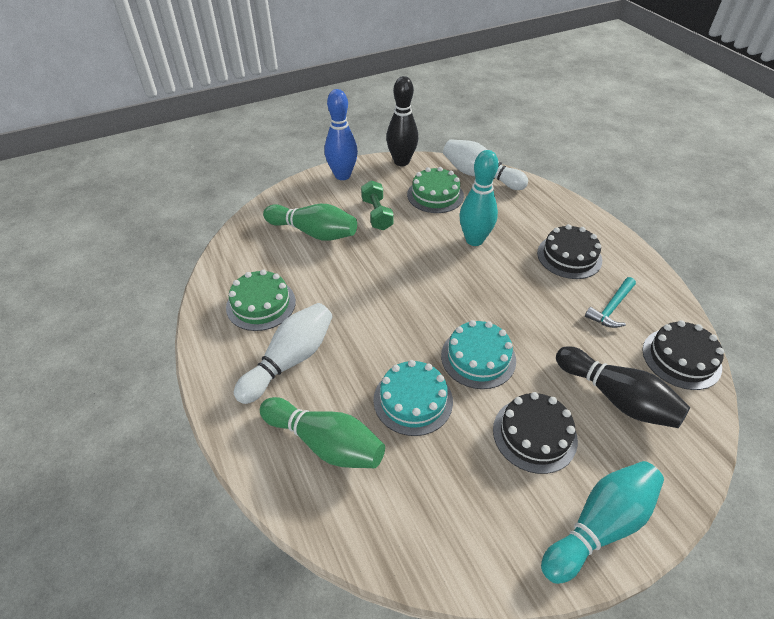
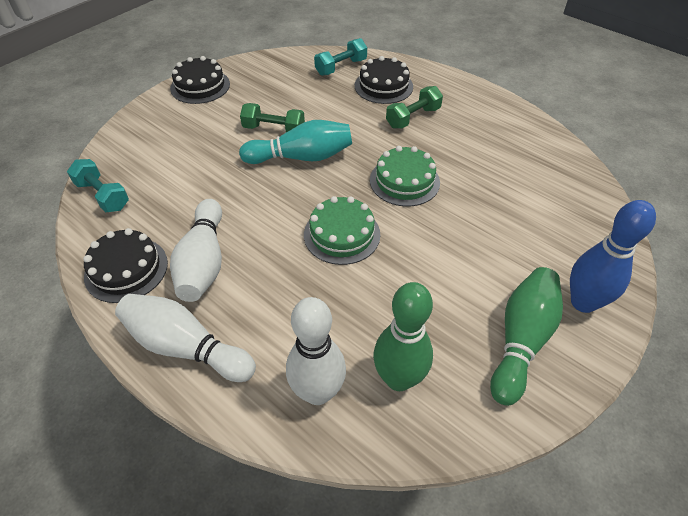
black bowling pin: [386,76,418,166] [556,346,690,428] = 2 -> none = 0
green dumbbell: [361,180,394,230] = 1 -> [240,103,305,132] [386,86,443,129] = 2
turquoise bowling pin: [460,150,499,246] [541,461,664,584] = 2 -> [239,120,352,164] = 1
turquoise cake: [373,360,453,436] [441,320,516,389] = 2 -> none = 0
turquoise dumbbell: none = 0 -> [67,159,129,212] [314,38,367,76] = 2
turquoise hammer: [585,277,636,328] = 1 -> none = 0
white bowling pin: [234,303,333,404] [443,139,528,190] = 2 -> [115,294,256,382] [170,199,222,302] [286,297,346,405] = 3

